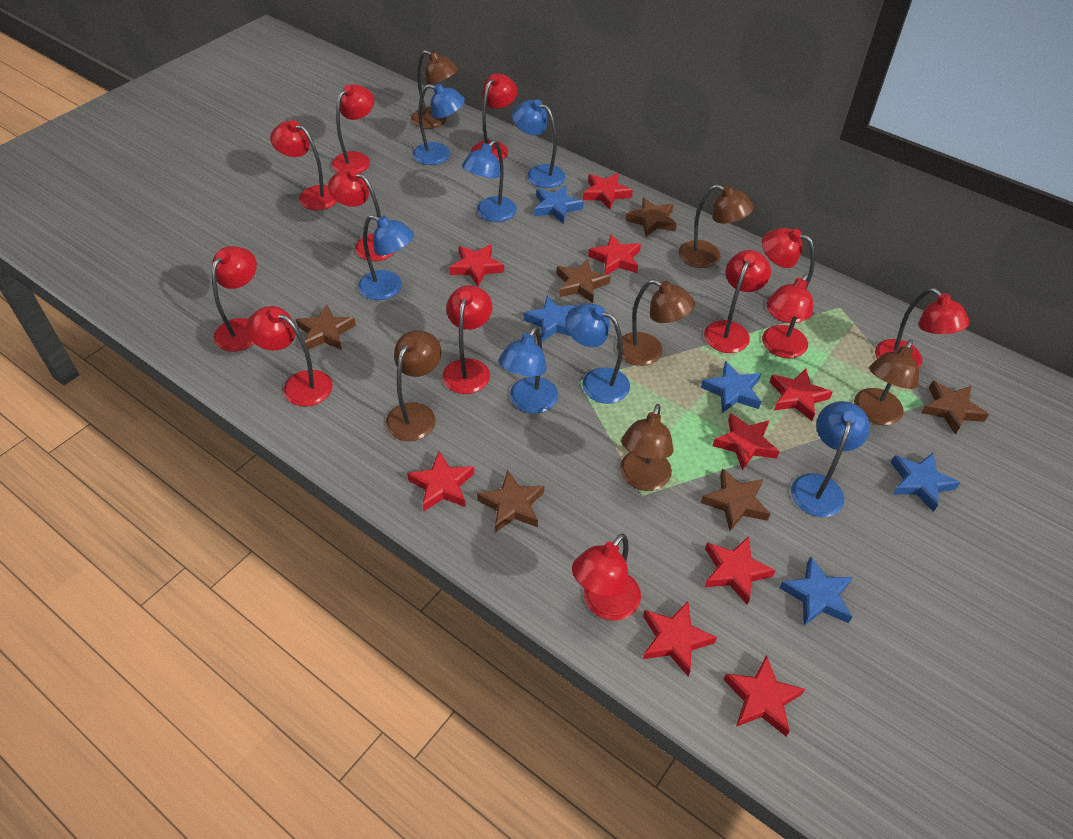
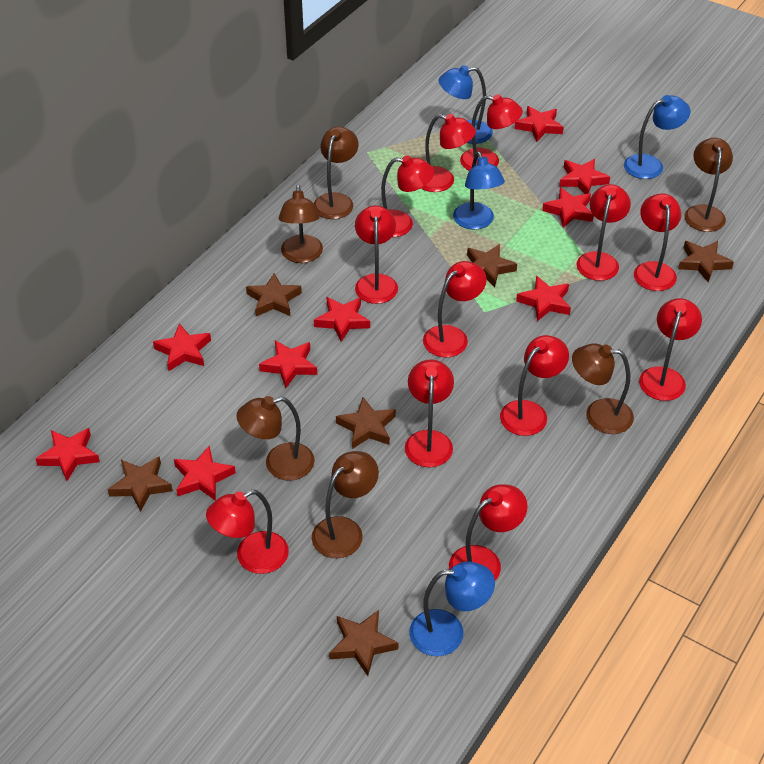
blue lamp: [358,215,414,300] [413,83,465,165] [462,140,517,222] [498,327,558,413] [512,99,566,188] [565,303,630,404] [791,401,870,517] = 7 -> [409,562,495,656] [439,65,493,144] [453,152,505,230] [624,95,690,179] = 4
blue star: [523,295,579,341] [534,185,584,224] [701,361,761,413] [779,556,853,626] [891,453,961,512] = 5 -> none = 0

